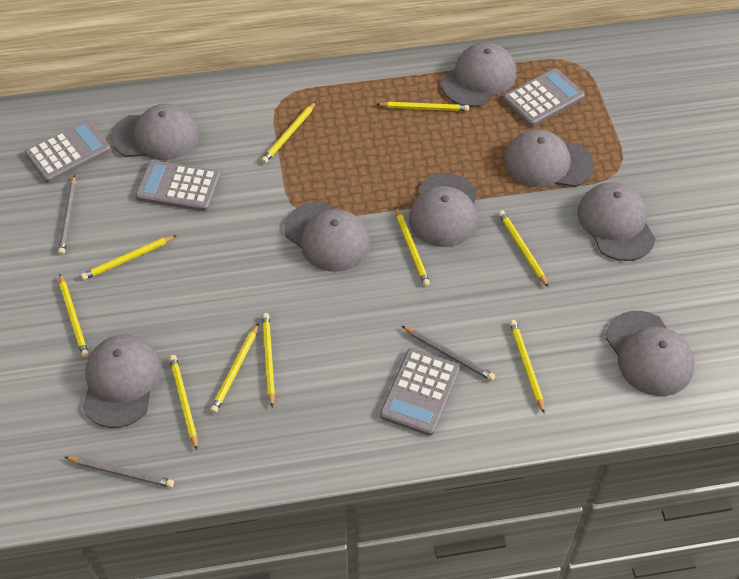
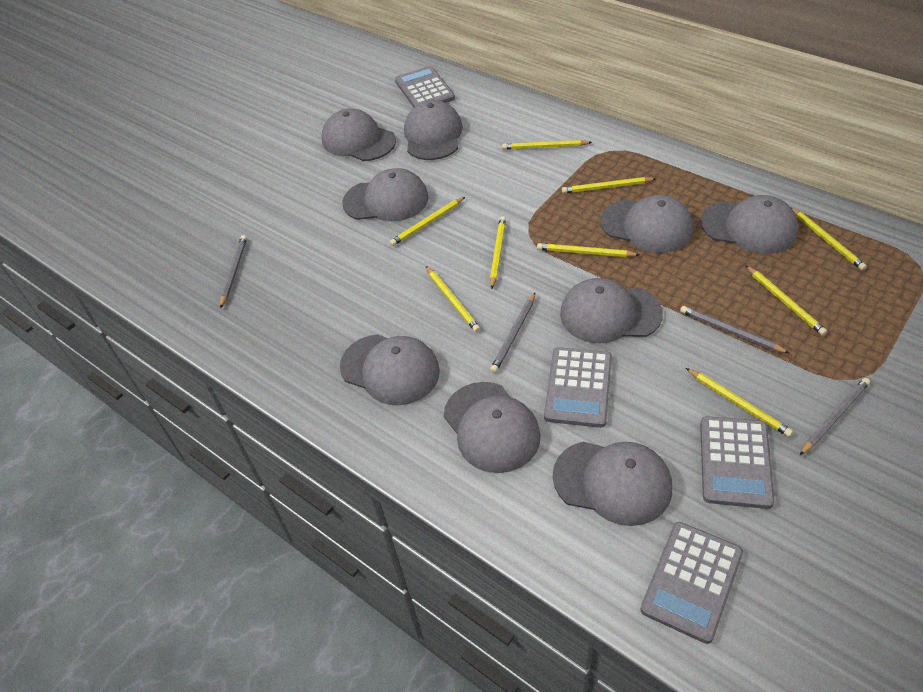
grey cap: [82,335,162,428] [111,104,200,160] [284,202,371,272] [409,174,477,247] [441,42,516,107] [504,129,594,187] [577,182,655,261] [606,311,695,396] = 8 -> [322,109,396,161] [340,334,440,405] [342,168,429,221] [404,100,463,160] [444,382,541,473] [553,441,672,526] [560,278,663,343] [600,195,693,253] [701,195,798,254] = 9
grey pencil: [58,175,76,255] [65,456,174,488] [402,326,495,381] = 3 -> [220,235,247,309] [490,293,535,373] [680,306,789,353] [800,378,870,455] = 4
yellow pencil: [59,274,89,357] [81,235,177,280] [169,355,198,450] [210,323,259,413] [262,102,316,163] [262,313,275,407] [376,102,469,111] [395,207,430,286] [498,210,548,287] [509,320,545,413] = 10 -> [390,197,465,246] [426,266,480,332] [490,216,506,289] [502,140,592,150] [537,243,639,257] [562,177,656,194] [686,368,793,437] [745,265,827,336] [791,208,867,270] = 9

